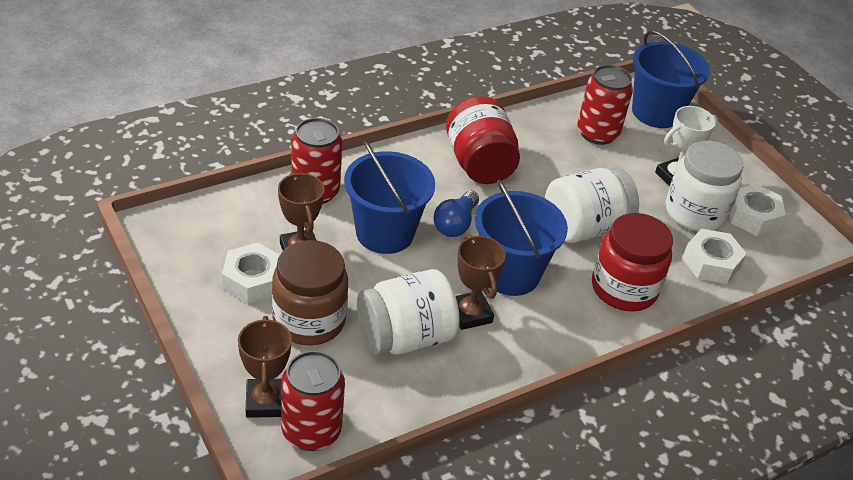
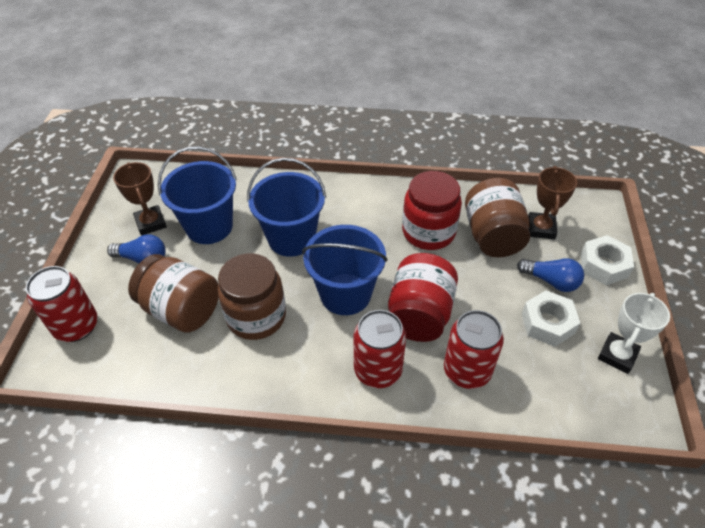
blue light bulb: [433,191,479,237] = 1 -> [107,234,166,264] [517,258,584,292] = 2
brown jar: [272,240,348,345] = 1 -> [128,254,219,333] [218,253,286,340] [465,178,530,257] = 3
brown trophy: [238,316,292,418] [278,172,325,250] [456,234,506,330] = 3 -> [113,162,167,236] [528,166,577,239] = 2
white jar: [357,269,460,356] [545,168,639,243] [666,141,743,231] = 3 -> none = 0
white nut: [222,243,280,304] [682,229,747,284] [730,184,786,236] = 3 -> [522,290,580,347] [581,235,634,285] = 2

